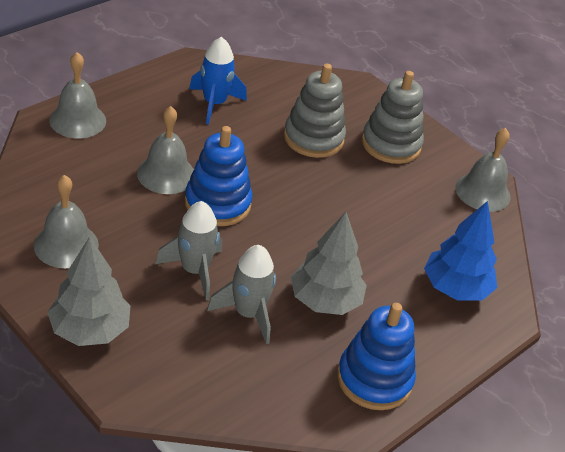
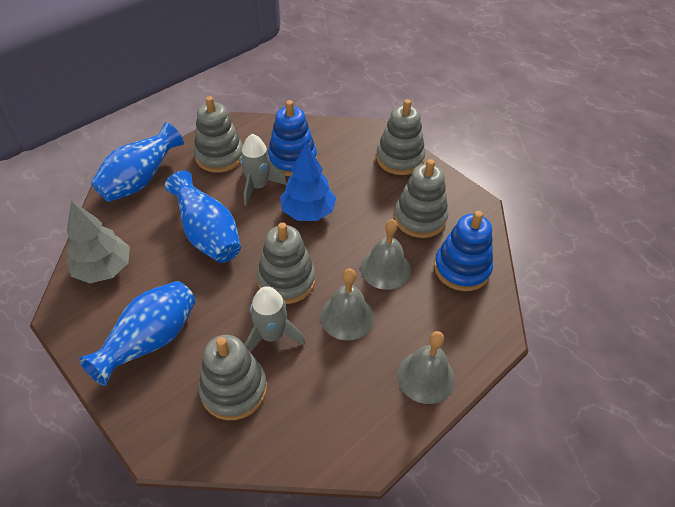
blue rocket: [189,37,247,124] = 1 -> none = 0
blue vase: none = 0 -> [79,281,196,386] [91,122,184,202] [165,170,241,263] = 3
grey bell: [34,175,99,268] [49,52,106,139] [137,106,194,194] [455,128,511,212] = 4 -> [320,269,374,341] [360,219,411,290] [397,331,455,404] = 3
grey stacking toy: [284,64,346,158] [362,71,424,164] = 2 -> [194,96,243,173] [198,335,267,420] [257,222,315,304] [376,99,425,175] [394,159,448,238] = 5
grey tree: [47,236,131,346] [291,212,367,315] = 2 -> [66,201,130,283] = 1

